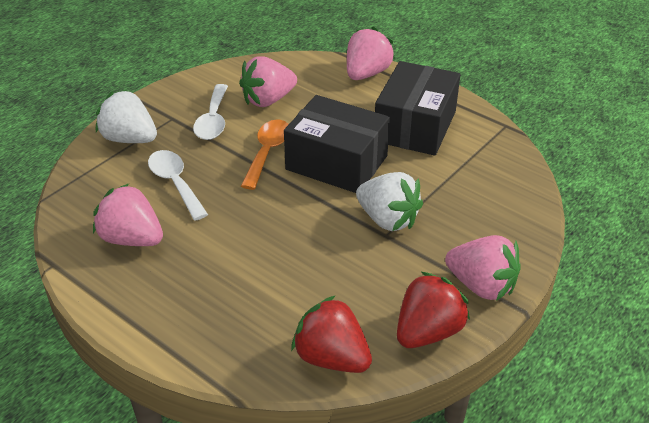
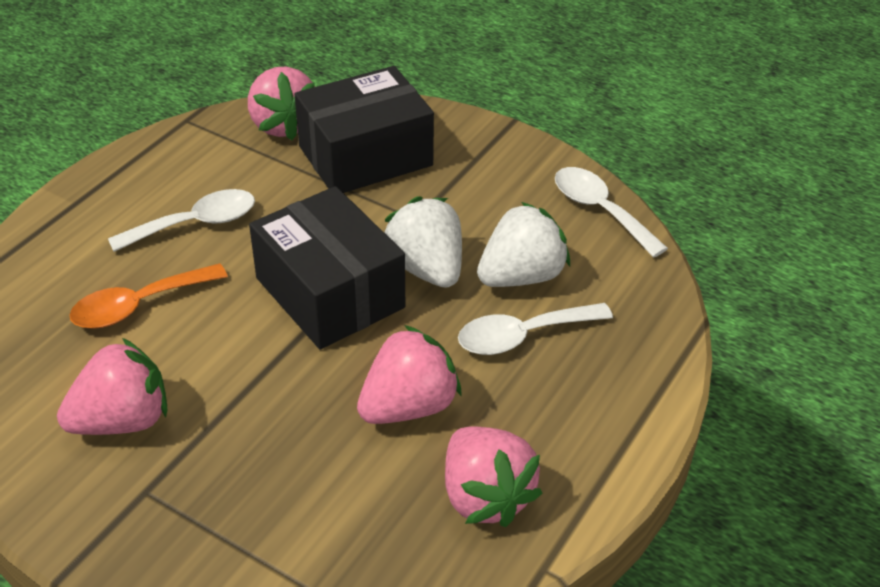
red strawberry: [291,295,372,373] [397,272,470,348] = 2 -> none = 0
white spoon: [148,150,208,221] [193,84,228,140] = 2 -> [108,189,255,252] [458,303,613,355] [555,167,668,257] = 3

